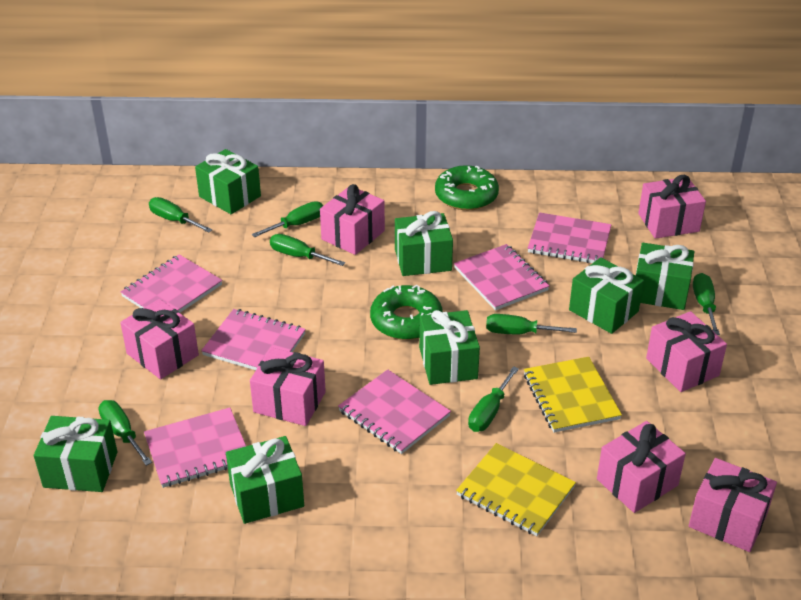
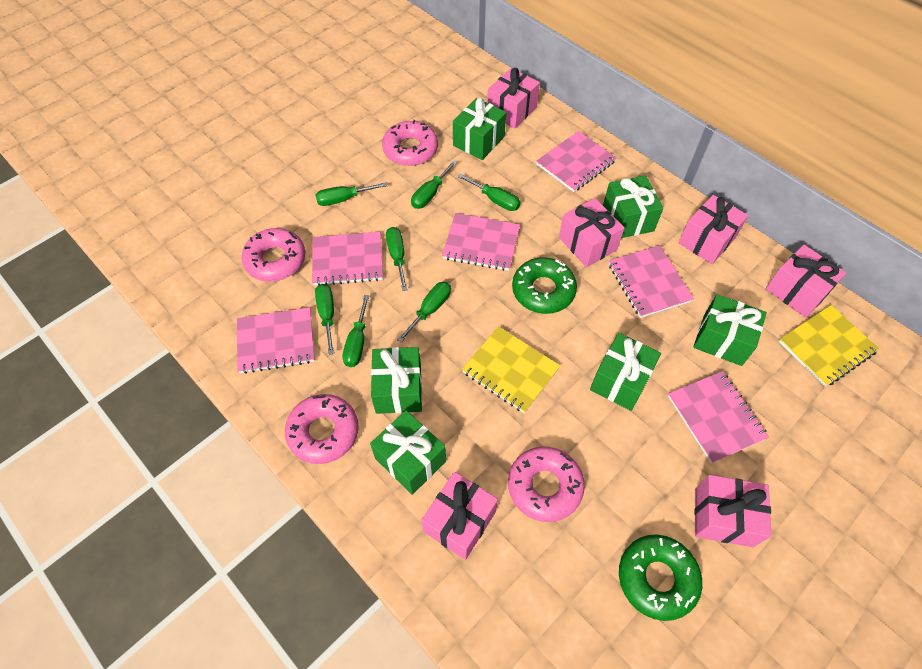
green gift: [34,416,117,492] [195,149,261,214] [226,436,304,524] [395,211,453,276] [419,310,480,385] [569,257,644,334] [636,243,694,310] = 7 -> [370,410,446,495] [371,347,422,414] [453,98,506,160] [590,333,661,411] [603,176,663,238] [693,294,767,366] = 6
pink donut: none = 0 -> [241,228,305,282] [285,394,359,464] [382,120,438,166] [508,447,585,522] = 4
pink gift: [120,299,199,379] [250,347,326,426] [320,184,385,255] [597,421,686,513] [638,175,706,239] [646,311,727,392] [689,458,777,552] = 7 -> [421,472,498,560] [487,68,540,129] [559,198,625,267] [678,195,748,264] [694,475,772,547] [766,245,846,318] = 6

